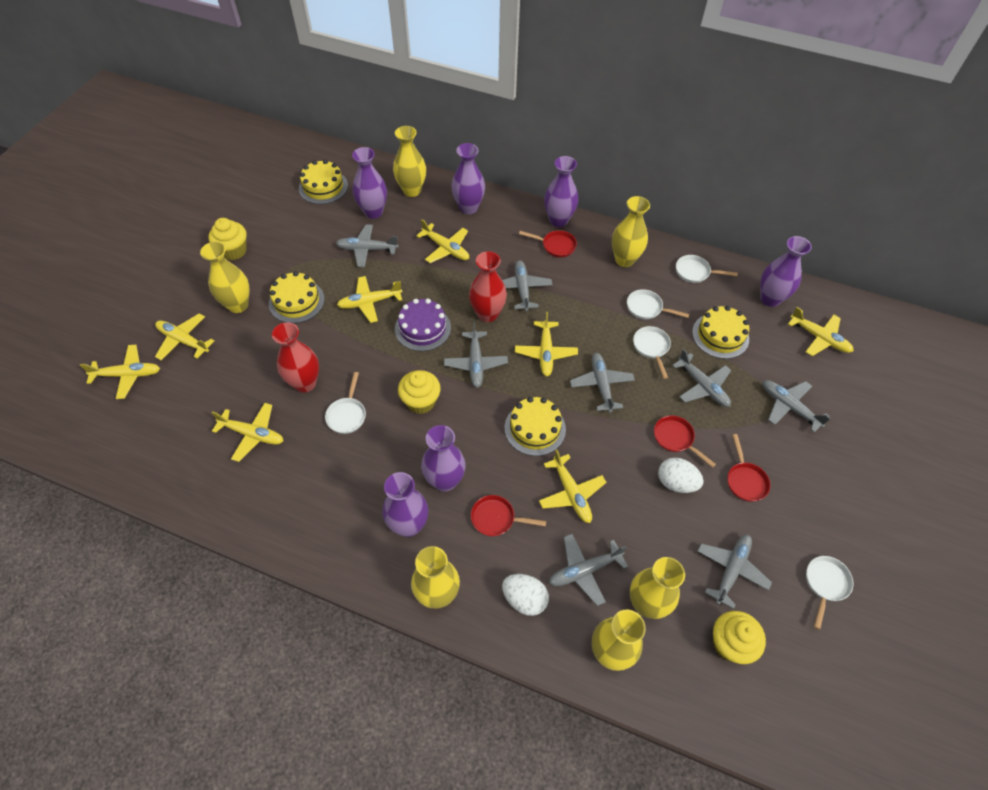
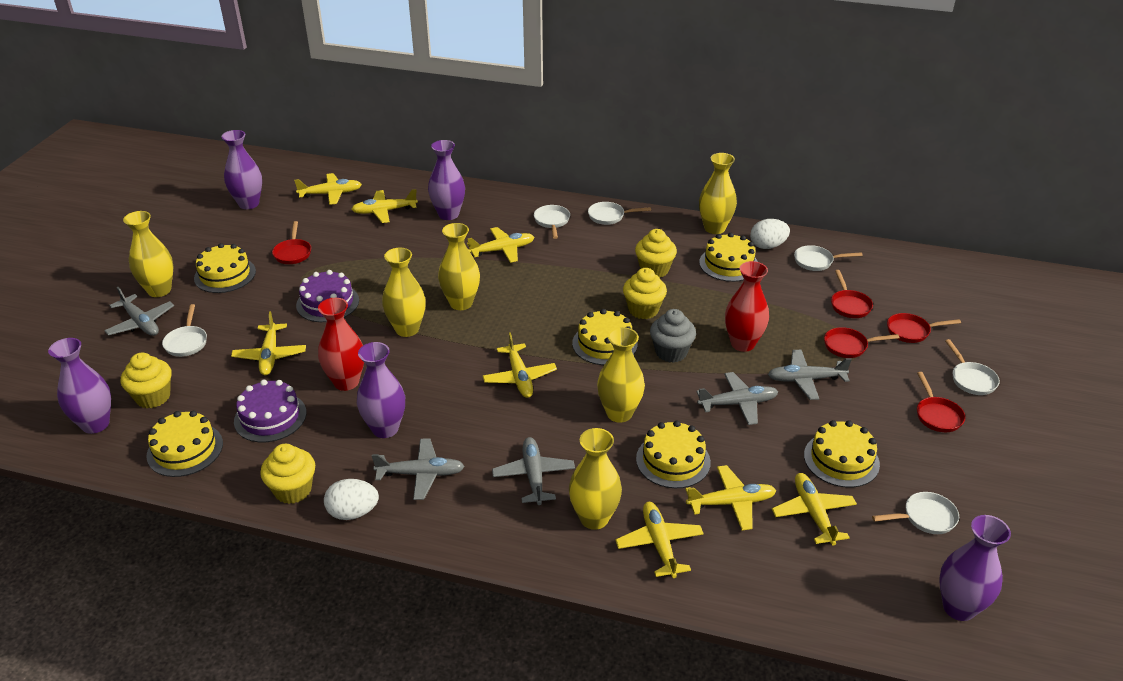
grey cupcake: none = 0 -> [650,309,696,363] = 1
grey plane: [336,224,398,267] [444,322,508,388] [502,260,552,311] [549,534,628,606] [570,353,635,413] [672,349,731,407] [697,535,772,609] [763,380,831,433] = 8 -> [104,287,174,336] [372,438,465,500] [492,437,575,505] [697,372,778,425] [768,350,852,400] = 5
purple cake: [395,298,451,351] = 1 -> [234,380,306,442] [296,270,359,322] = 2
purple vase: [352,147,387,219] [382,472,428,537] [421,425,465,492] [451,143,485,214] [544,156,579,227] [760,236,812,307] = 6 -> [48,338,111,434] [222,130,262,209] [357,342,405,438] [428,140,465,220] [939,515,1011,621] = 5
red pan: [471,495,546,537] [519,230,577,258] [654,415,716,467] [727,434,770,502] = 4 -> [272,221,311,264] [824,327,899,358] [831,270,873,318] [887,313,961,343] [917,372,965,432] = 5
white pan: [325,372,366,434] [627,289,689,319] [633,326,671,379] [676,255,738,283] [806,556,853,630] = 5 -> [162,304,207,357] [534,205,570,239] [588,202,651,225] [794,245,863,271] [872,492,959,534] [945,339,1000,395] = 6
yellow cake: [269,271,325,323] [299,160,348,204] [504,397,566,456] [692,306,749,359] = 4 -> [146,411,223,477] [194,243,256,293] [572,309,638,365] [636,421,711,488] [699,233,758,282] [804,420,880,488] = 6
yellow cupcake: [209,218,247,260] [398,370,441,414] [713,611,766,664] = 3 -> [121,352,171,408] [260,444,315,504] [623,268,667,319] [635,229,677,278] = 4

